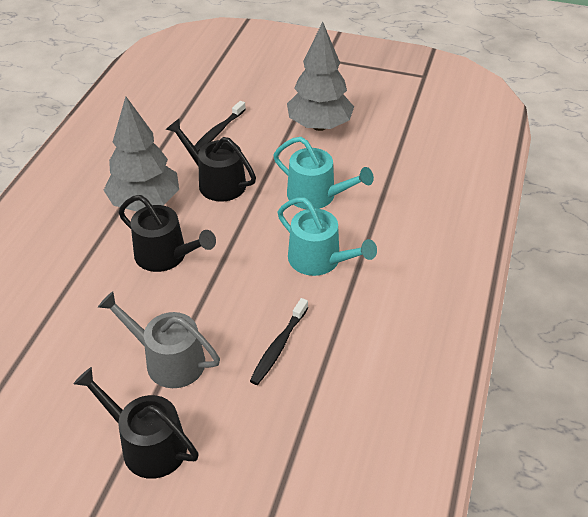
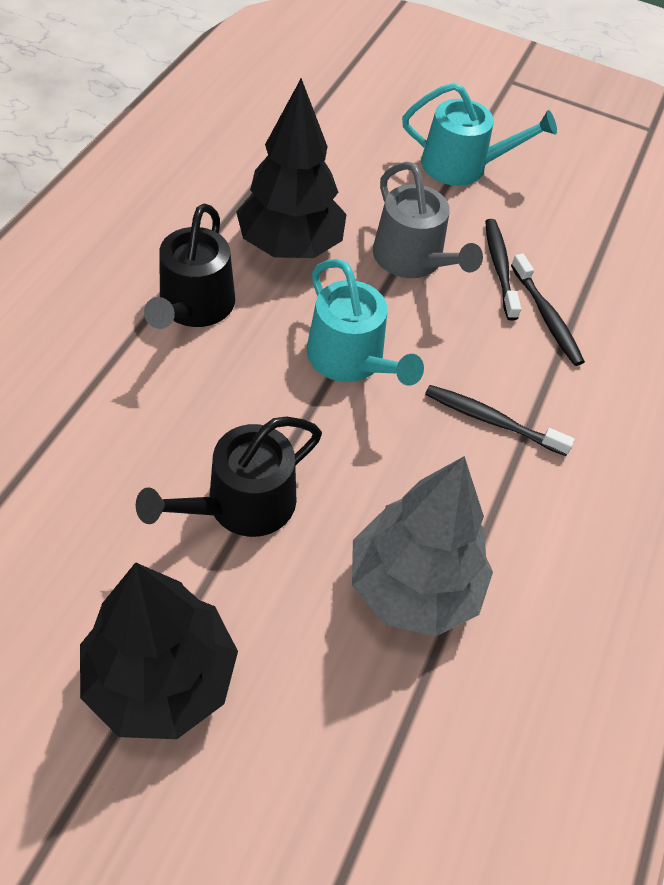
black toothbrush: [195,101,246,151] [250,298,308,385] = 2 -> [425,385,575,456] [485,219,521,320] [511,254,585,366] = 3
black tree: none = 0 -> [80,562,238,739] [236,78,347,258] = 2
black watering can: [74,367,199,479] [118,195,216,272] [166,118,256,202] = 3 -> [136,417,322,537] [144,204,235,329] = 2
grey tree: [104,97,179,211] [287,22,354,131] = 2 -> [352,456,493,637] = 1

